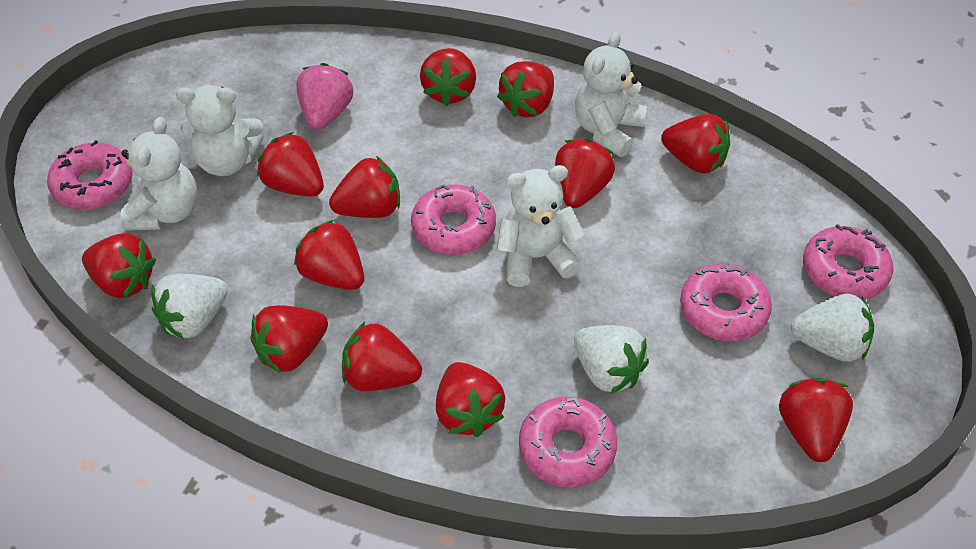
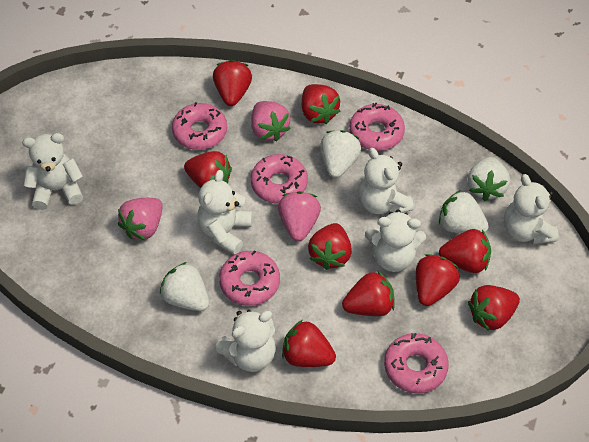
pink strawberry: [296,63,353,130] = 1 -> [118,198,163,240] [251,101,291,141] [278,191,321,241] = 3
red strawberry: [82,234,156,298] [250,305,328,373] [257,132,324,197] [294,220,364,290] [329,156,400,218] [342,322,422,391] [420,48,476,106] [436,362,505,437] [497,61,554,117] [555,139,615,208] [661,114,730,174] [779,378,853,462] = 12 -> [184,151,232,188] [213,60,252,106] [282,320,336,367] [302,84,340,124] [308,223,352,270] [342,271,395,316] [416,254,460,306] [439,229,491,273] [468,285,520,331] = 9
white strawberry: [151,274,228,339] [574,325,649,394] [791,294,874,362] = 3 -> [160,262,209,311] [320,130,361,178] [439,190,489,234] [468,157,510,201] = 4
white teddy bear: [120,117,198,231] [176,85,264,176] [497,165,584,287] [575,32,647,157] = 4 -> [22,133,83,210] [197,170,253,254] [215,310,276,372] [359,148,414,215] [365,210,426,272] [504,174,559,244] = 6

